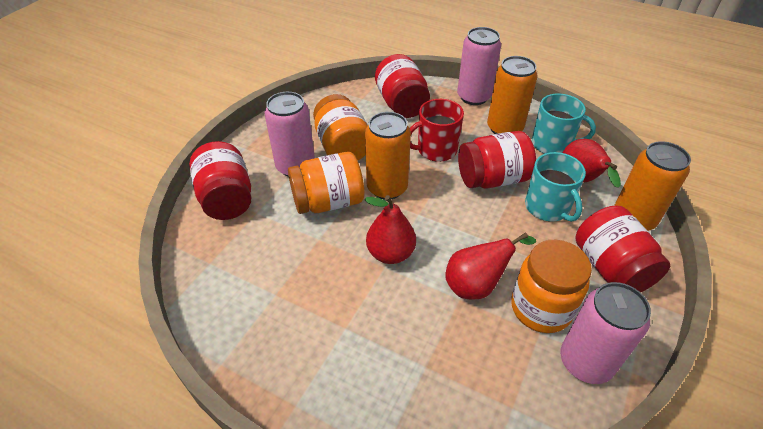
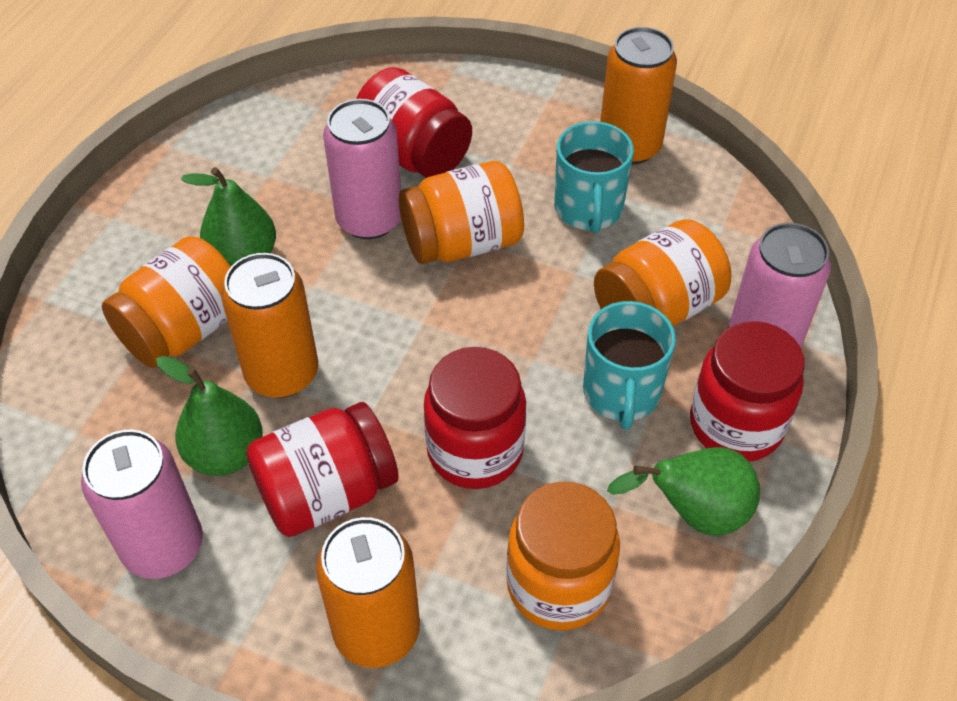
green pear: none = 0 -> [156,356,263,476] [181,167,276,266] [607,447,760,536] = 3
orange jar: [288,152,364,214] [313,94,368,161] [511,240,592,333] = 3 -> [102,236,231,368] [399,161,524,264] [506,481,620,631] [594,219,731,327] = 4
red mug: [410,99,464,162] = 1 -> none = 0
red pear: [365,195,416,264] [446,232,536,300] [563,139,621,188] = 3 -> none = 0

